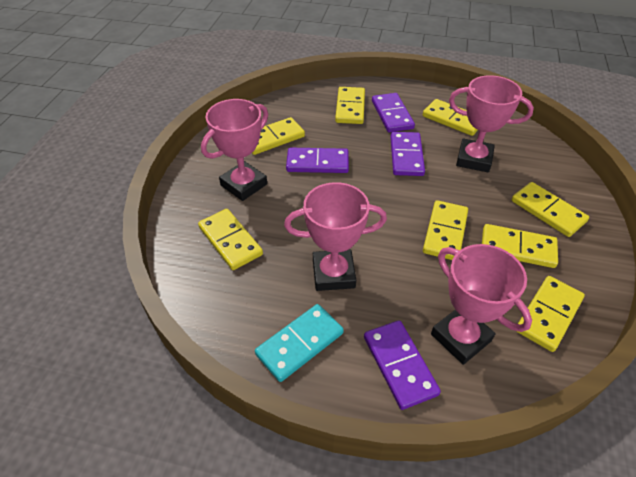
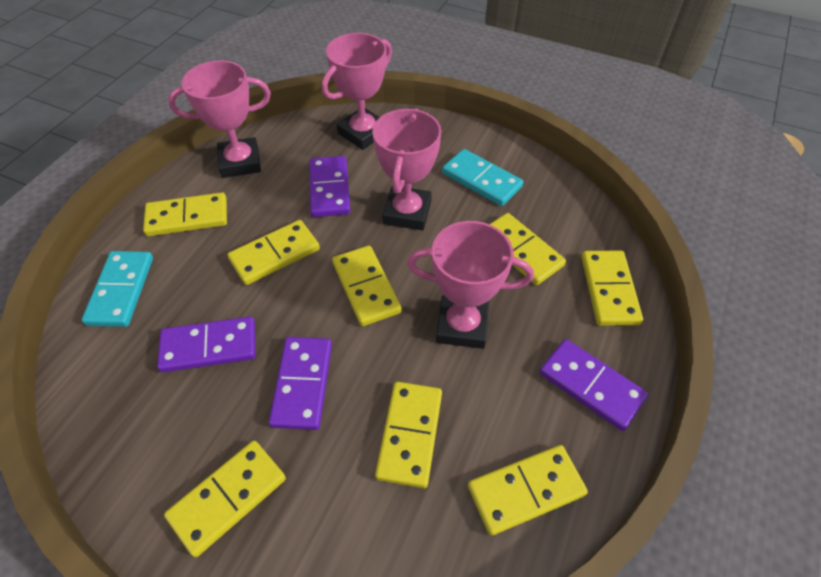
turquoise domino: [255,304,344,382] = 1 -> [82,251,153,327] [442,149,523,206] = 2

